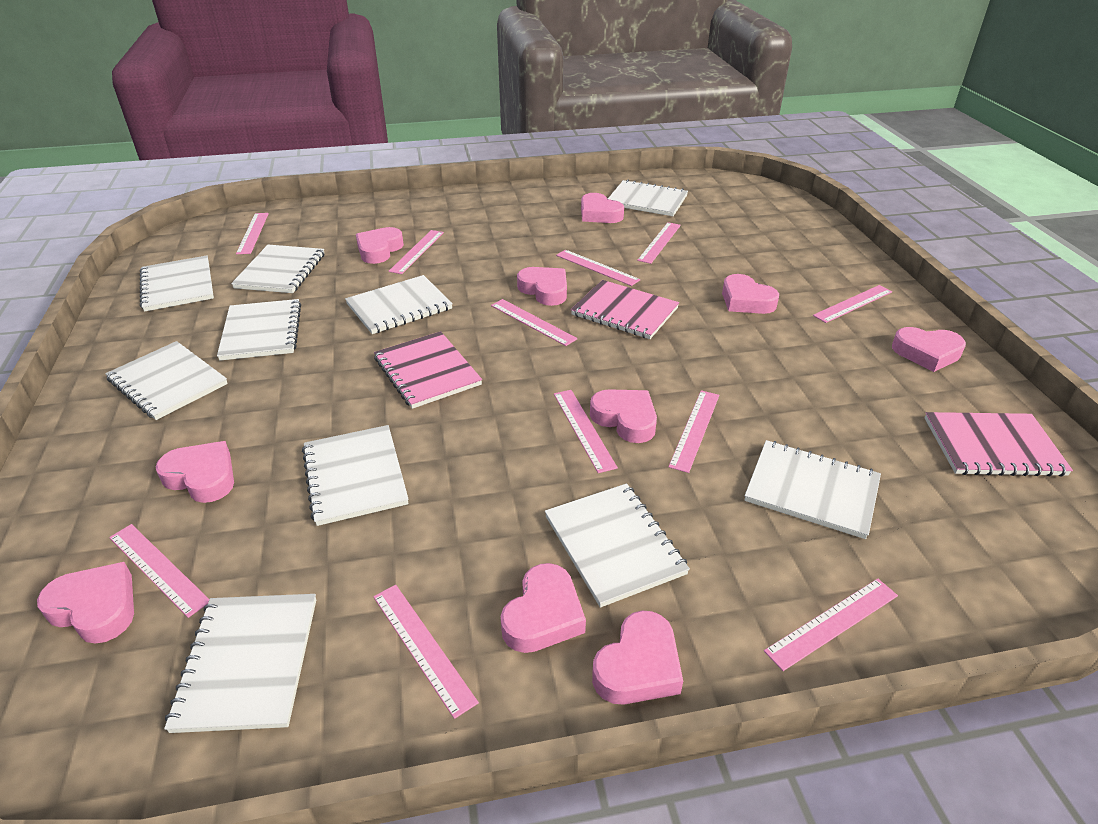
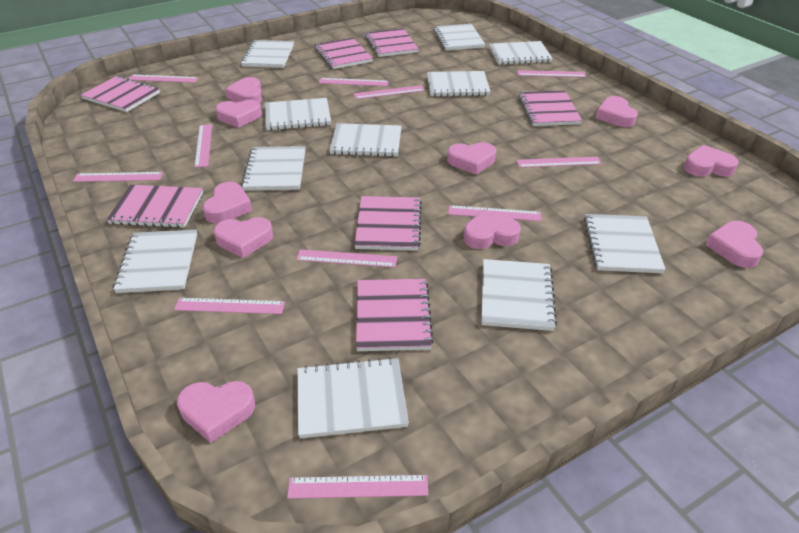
pink notebook: [374,331,482,409] [571,280,679,339] [925,412,1073,477] = 3 -> [81,76,160,112] [106,185,203,228] [315,38,373,69] [354,196,422,251] [356,279,434,351] [365,28,418,57] [519,90,582,126] = 7
white notebook: [105,341,228,420] [140,256,214,312] [164,594,316,733] [217,299,301,361] [231,245,325,293] [302,425,409,526] [345,275,453,334] [545,483,690,608] [608,180,688,216] [744,440,881,539] = 10 -> [113,230,197,293] [241,40,294,68] [241,146,305,191] [265,98,331,130] [297,357,409,438] [329,123,402,157] [427,71,491,97] [433,24,485,51] [481,259,557,331] [489,41,553,65] [584,214,666,273] = 11

